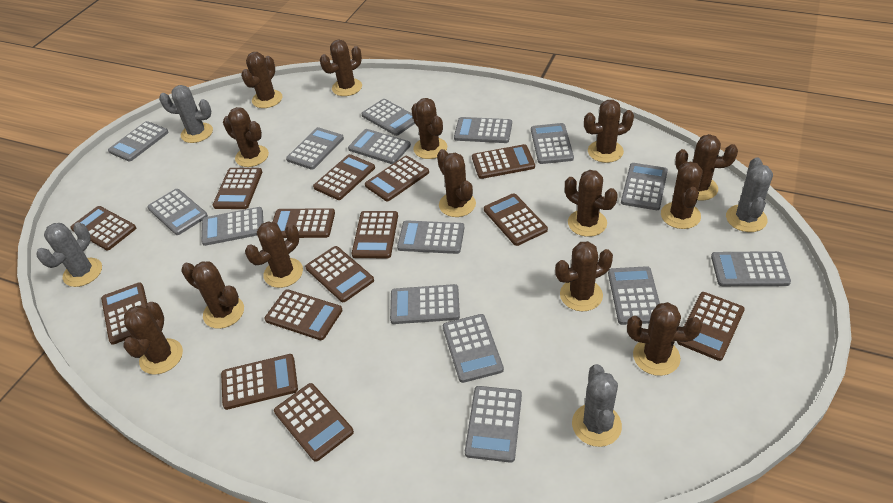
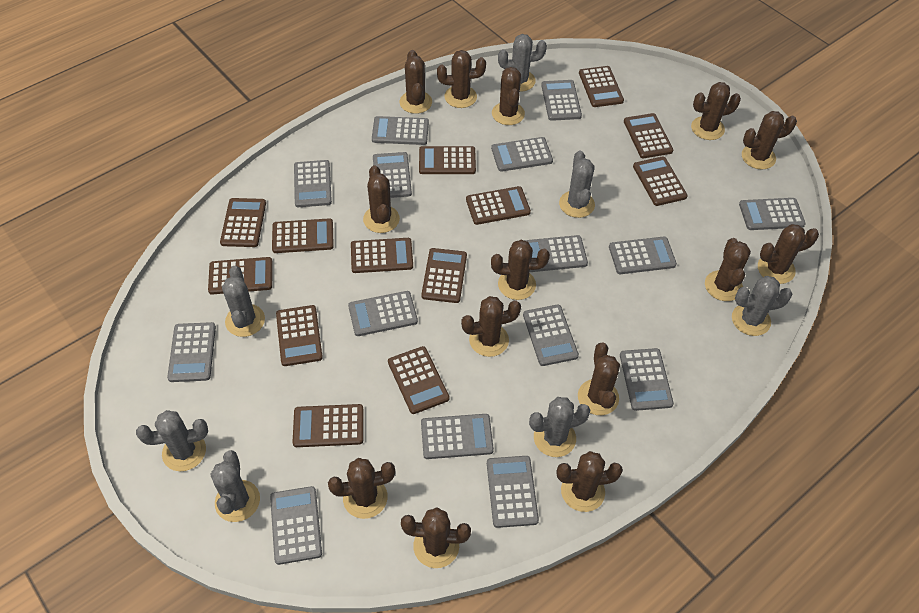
brown calculator: [71,206,136,250] [101,282,148,345] [213,168,262,209] [221,354,298,410] [264,289,343,340] [273,208,335,238] [274,383,354,462] [305,246,374,302] [313,154,375,200] [352,211,398,258] [365,156,429,201] [472,144,535,179] [484,193,548,246] [677,292,745,361] = 14 -> [208,257,272,295] [220,198,266,247] [272,218,334,253] [276,305,323,366] [293,404,363,447] [351,238,413,273] [388,346,450,414] [419,146,476,174] [421,248,467,303] [466,186,531,225] [579,66,624,107] [624,113,673,158] [633,157,688,206] = 13
grey cactus: [36,222,102,287] [159,85,213,143] [572,364,622,447] [726,157,773,232] = 4 -> [136,410,208,471] [211,450,260,522] [222,266,265,337] [498,34,547,92] [529,397,590,457] [559,151,595,218] [732,276,792,336] = 7

